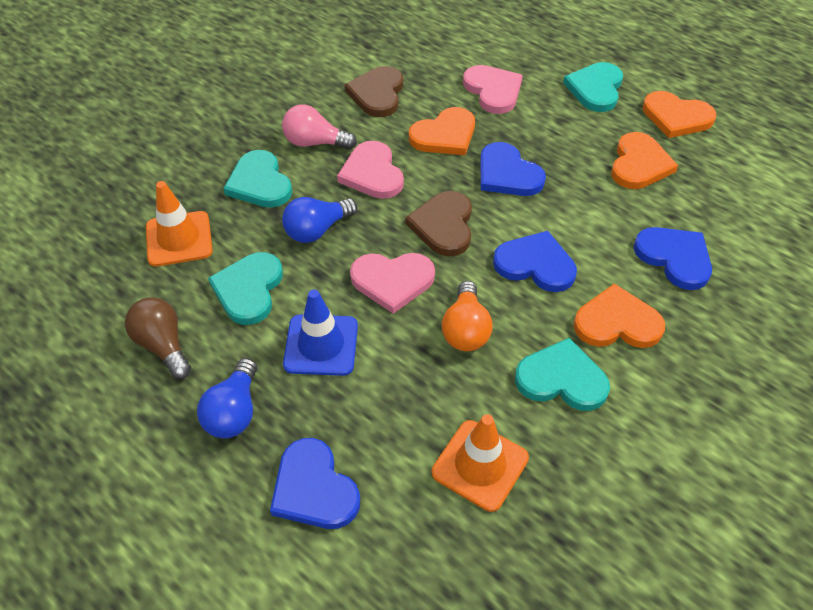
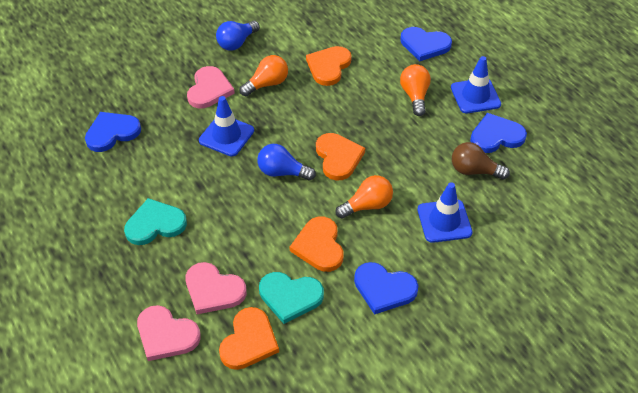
blue traffic cone: [283,289,358,376] = 1 -> [199,96,254,156] [418,182,472,243] [451,56,501,113] = 3
brown heart: [345,66,403,117] [406,191,472,256] = 2 -> none = 0
orange light bulb: [442,281,492,351] = 1 -> [240,55,288,96] [335,175,393,219] [400,64,431,116] = 3
orange traffic cone: [146,181,213,267] [432,414,529,512] = 2 -> none = 0
pink light bulb: [282,105,357,150] = 1 -> none = 0
turquoise heart: [208,252,283,325] [223,150,292,208] [515,338,610,411] [563,62,623,112] = 4 -> [124,198,187,245] [259,272,324,324] = 2

